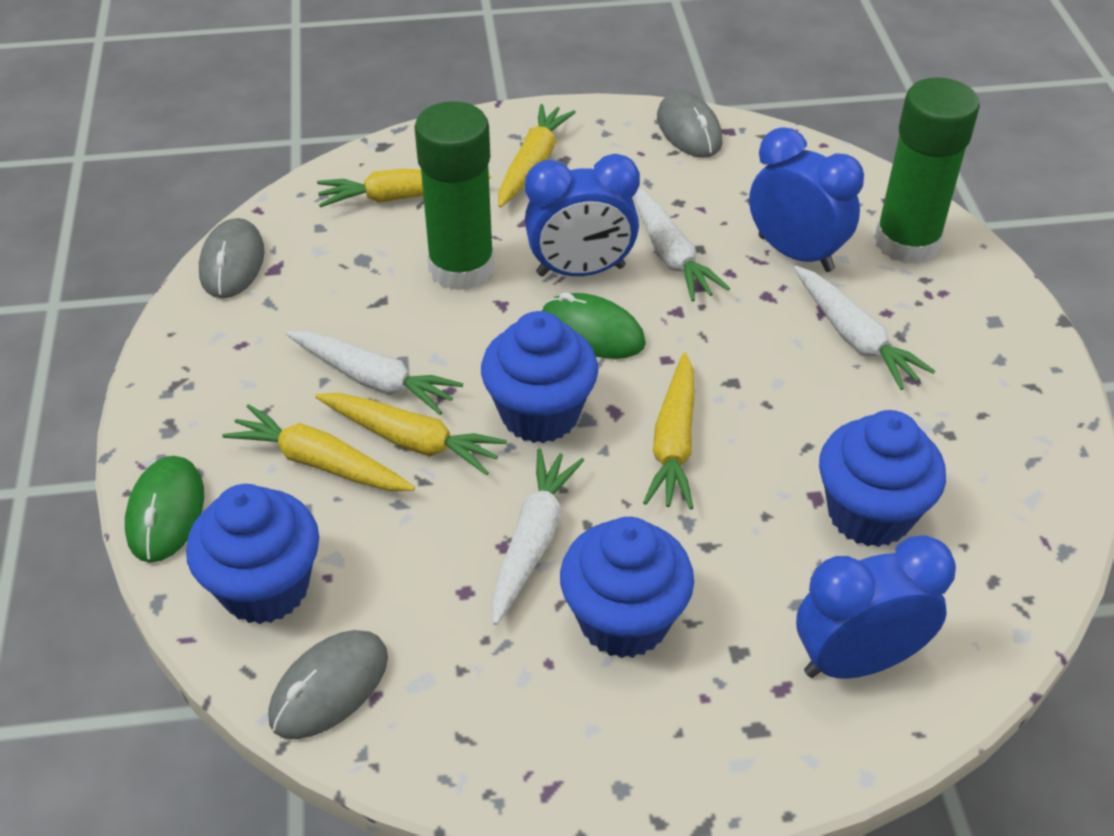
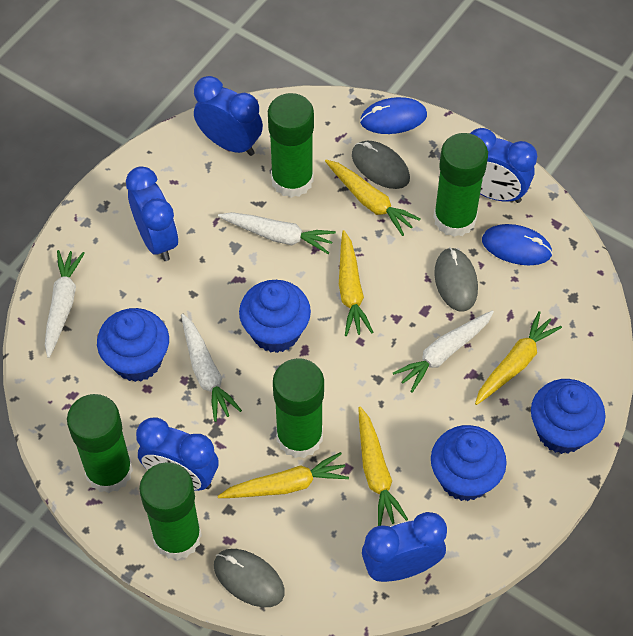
blue clock: [525,154,640,277] [749,127,864,272] [796,535,956,679] = 3 -> [126,166,178,261] [136,418,219,491] [194,76,263,156] [362,512,447,582] [470,128,537,203] = 5
blue mouse: none = 0 -> [360,97,427,134] [482,224,553,265] = 2
green glue stick: [414,101,494,290] [874,77,980,264] = 2 -> [67,394,133,493] [139,462,202,560] [268,93,314,198] [273,358,324,458] [433,133,488,237] = 5
green mouse: [125,456,204,563] [542,292,646,359] = 2 -> none = 0

